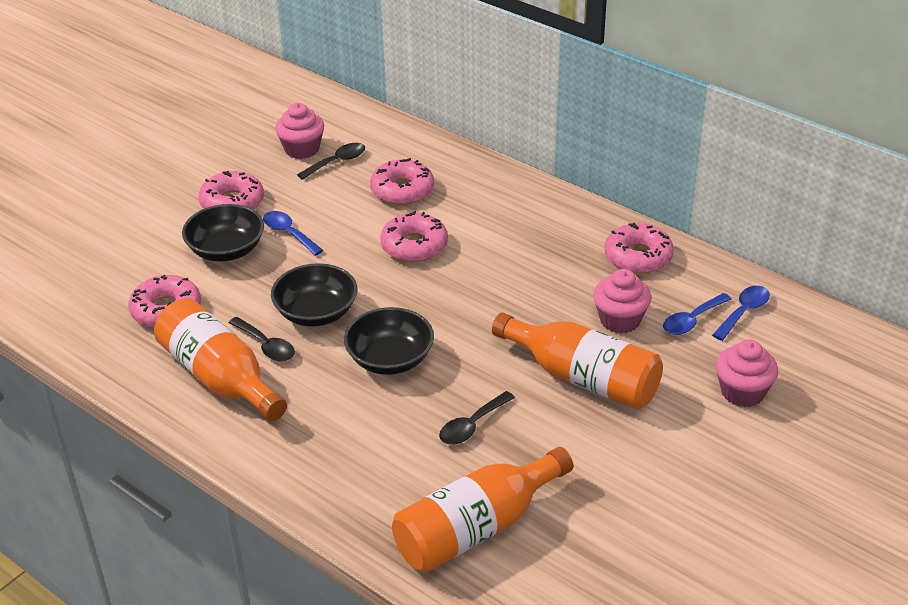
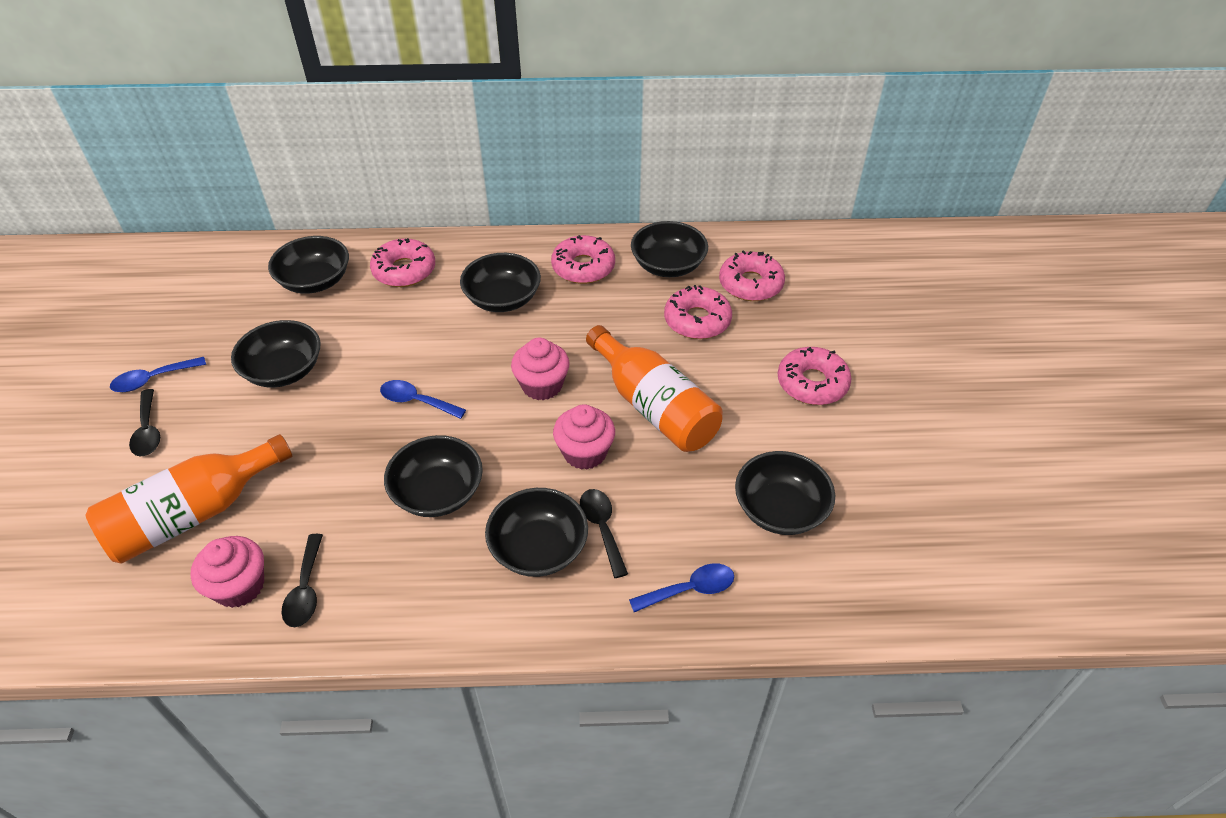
black bowl: [182,204,264,261] [271,263,357,327] [344,307,434,375] = 3 -> [231,320,321,388] [268,236,349,294] [384,435,483,517] [460,253,541,312] [485,488,588,577] [631,221,708,277] [735,451,835,535] = 7
orange bottle: [154,298,287,421] [392,447,573,573] [492,312,663,409] = 3 -> [86,434,292,564] [586,325,723,452] = 2

